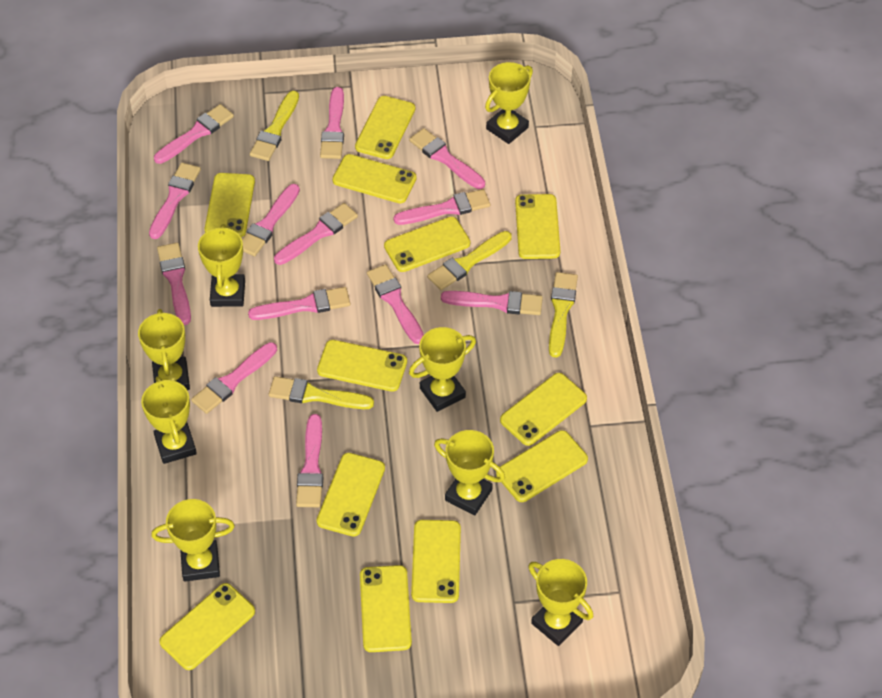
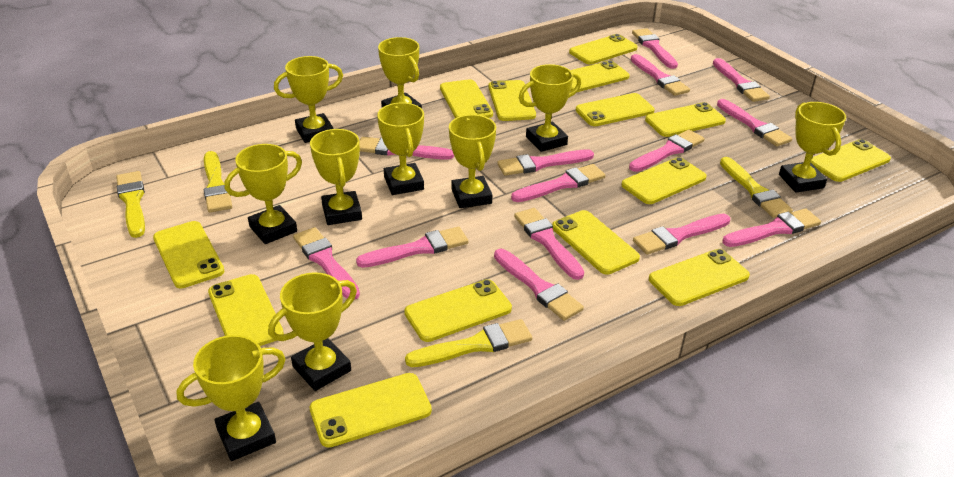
pink brush: [149,163,201,239] [154,104,234,164] [157,243,191,325] [191,342,277,414] [242,184,300,256] [248,287,350,320] [274,203,358,265] [296,414,323,507] [320,87,344,159] [367,264,424,344] [394,189,490,225] [409,128,485,189] [441,291,543,315] = 13 -> [293,227,360,300] [356,227,468,268] [359,137,454,160] [494,249,584,321] [497,149,594,176] [511,164,605,202] [514,208,584,280] [629,130,704,172] [631,54,690,96] [632,28,678,69] [633,214,730,255] [713,58,770,102] [717,99,792,147] [722,208,821,247] = 14
yellow phone: [159,583,255,670] [205,173,255,237] [316,453,385,537] [317,340,407,392] [332,154,417,203] [355,96,415,159] [360,565,412,652] [384,217,470,272] [411,520,461,603] [496,430,588,502] [500,373,587,446] [515,194,560,259] = 12 -> [153,221,225,288] [208,274,284,346] [309,373,432,448] [404,279,512,342] [440,79,493,118] [488,80,536,121] [552,210,640,274] [569,34,638,65] [570,60,630,92] [576,93,655,126] [622,157,707,204] [645,102,726,137] [649,249,750,306] [811,139,891,182] = 14
yellow trophy: [138,309,190,390] [141,377,197,464] [151,499,235,582] [198,224,245,307] [409,327,476,412] [434,430,505,515] [485,62,533,144] [528,559,593,646] = 8 -> [176,335,286,461] [225,144,302,244] [268,272,357,391] [274,56,343,143] [310,129,362,225] [377,102,424,195] [378,37,422,108] [449,115,496,208] [519,64,581,152] [779,102,846,193] = 10

